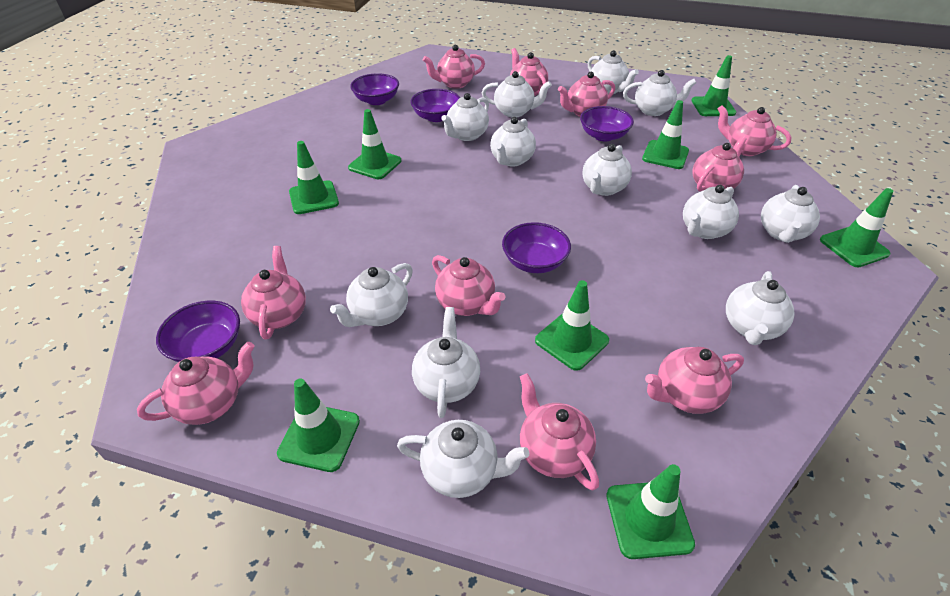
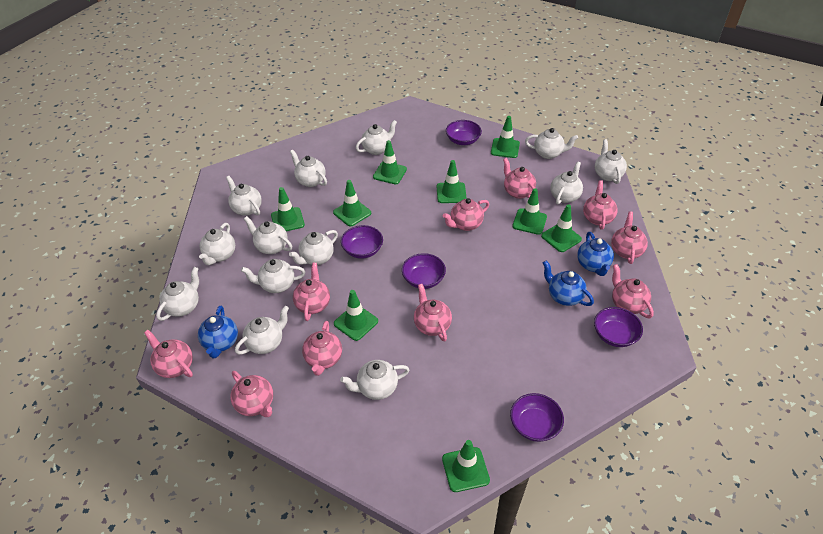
blue teapot: none = 0 -> [198,306,238,358] [543,261,594,306] [577,232,614,276] = 3
green traffic cone: [277,378,360,472] [289,141,339,214] [348,109,401,179] [535,280,609,371] [606,464,695,559] [642,100,689,169] [691,55,736,116] [820,188,893,267] = 8 -> [271,187,305,231] [333,180,371,226] [334,290,378,341] [373,140,407,184] [437,160,467,203] [442,440,490,492] [491,116,520,158] [512,188,547,235] [541,204,582,252] = 9
white teapot: [330,263,413,327] [397,420,529,498] [412,307,480,418] [441,93,489,141] [482,71,552,117] [490,117,536,167] [582,144,632,196] [588,50,639,94] [623,70,696,116] [683,185,739,239] [726,271,795,345] [761,185,820,243] = 12 -> [156,267,199,321] [199,223,235,265] [226,176,262,216] [235,306,289,355] [241,259,305,293] [244,216,292,254] [289,230,338,265] [290,149,327,187] [340,360,409,400] [356,120,397,155] [525,128,578,159] [550,161,583,204] [595,139,627,184] = 13

